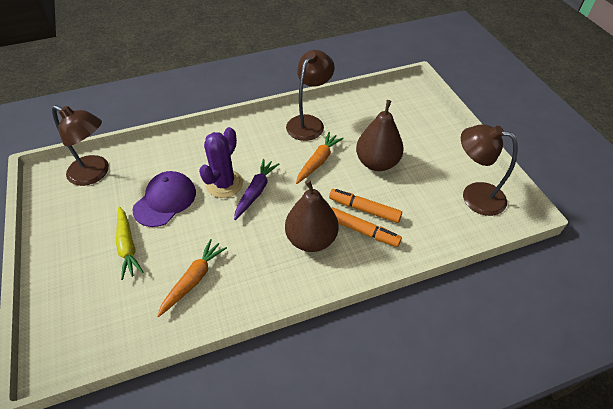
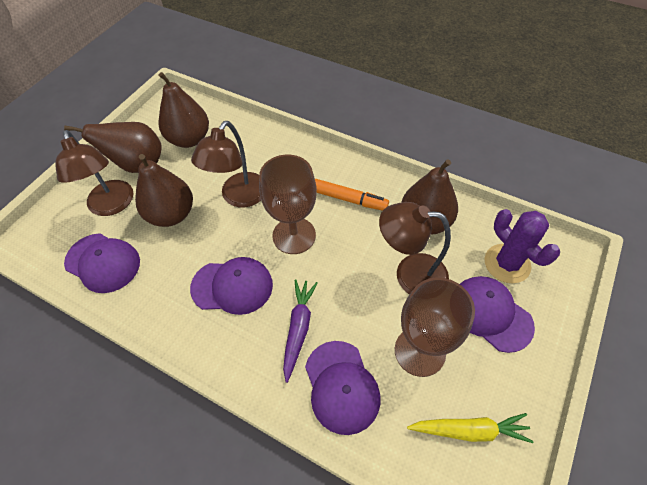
brown goblet: none = 0 -> [259,155,317,254] [395,278,475,377] = 2
brown pear: [285,180,338,252] [356,100,404,171] = 2 -> [64,122,162,173] [135,154,193,227] [158,72,209,148] [402,159,458,235] = 4
orange carrot: [157,239,227,317] [296,132,344,184] = 2 -> none = 0
orange marker: [329,189,402,223] [331,207,402,247] = 2 -> [315,179,389,211] = 1
purple cap: [132,171,196,227] = 1 -> [64,233,140,293] [190,257,273,315] [305,341,380,435] [460,276,535,353] = 4

